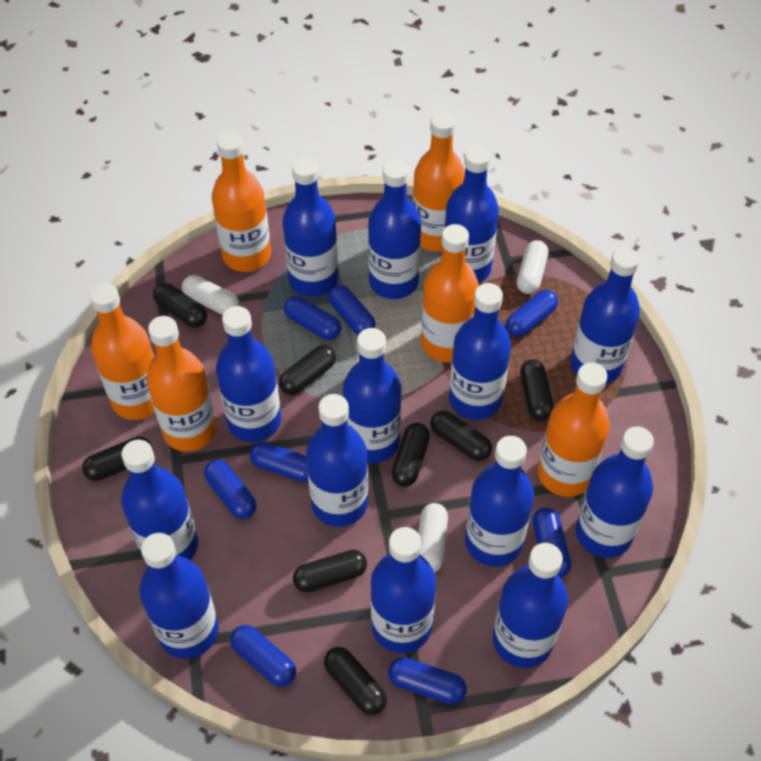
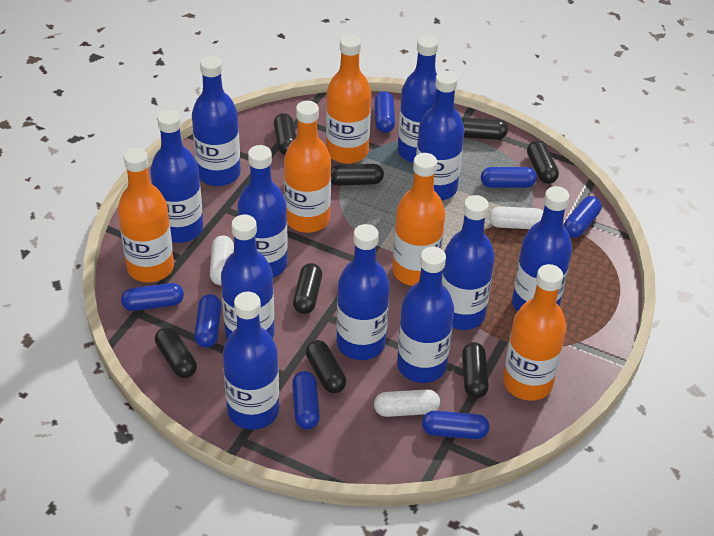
blue bottle: [121,439,198,560] [139,533,219,659] [216,306,281,442] [283,158,338,297] [306,394,368,527] [343,328,402,463] [368,160,421,299] [370,527,436,653] [444,146,499,283] [449,283,511,420] [465,436,534,567] [493,543,568,668] [571,247,640,384] [576,426,654,558] = 14 -> [150,110,203,243] [192,56,241,186] [221,215,274,339] [223,292,279,430] [237,145,288,278] [336,224,390,360] [397,247,454,383] [398,35,438,163] [416,71,464,200] [442,195,495,330] [512,186,572,312] = 11
blue capsule: [204,460,256,519] [230,625,296,687] [250,442,308,482] [284,296,341,340] [328,285,376,335] [388,657,467,705] [506,290,558,337] [533,508,571,578] = 8 -> [121,283,184,311] [194,294,222,348] [292,371,320,429] [374,91,395,133] [422,411,489,439] [481,167,537,188] [563,196,602,238] = 7
orange bottle: [90,283,155,420] [146,316,217,452] [212,132,271,272] [413,112,465,252] [421,224,479,362] [538,363,610,497] = 6 -> [118,148,174,283] [284,101,331,233] [326,35,371,164] [392,153,445,286] [503,264,566,401] = 5

